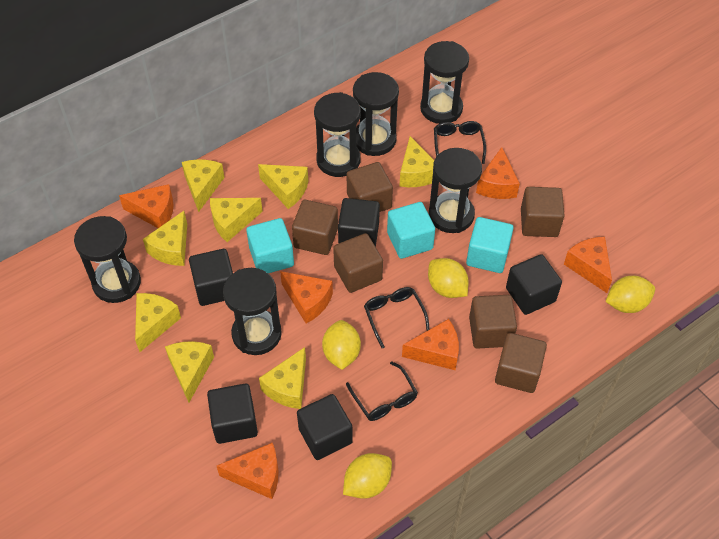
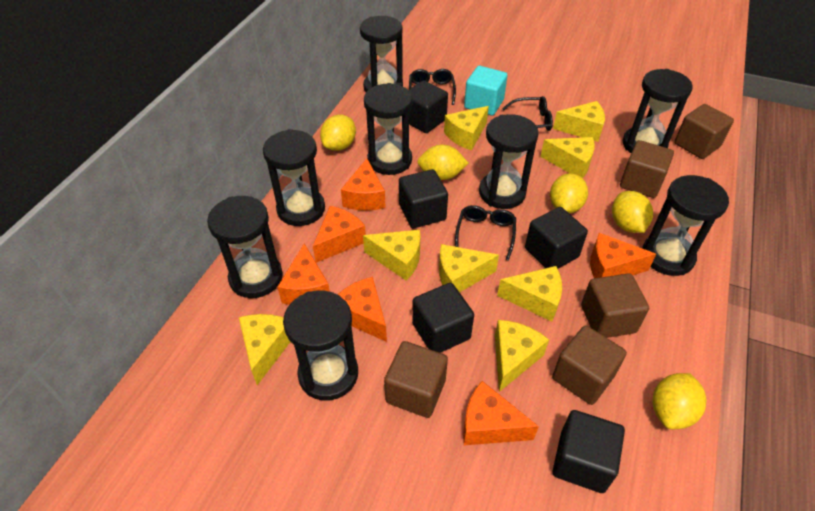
black hourglass: [74,216,141,303] [223,268,282,355] [314,92,361,177] [353,72,399,156] [420,41,469,124] [429,148,482,233] = 6 -> [207,196,283,298] [263,129,325,226] [283,290,358,401] [360,16,403,92] [364,83,413,175] [479,114,539,209] [623,69,693,153] [642,175,729,276] = 8
brown cube: [292,200,338,255] [333,233,383,293] [347,162,393,212] [469,295,517,349] [495,333,547,393] [521,187,564,237] = 6 -> [384,341,448,418] [552,325,627,405] [581,273,649,338] [620,140,674,198] [674,104,734,159] = 5
turquoise cube: [246,218,294,273] [387,202,435,259] [466,217,514,273] = 3 -> [464,66,507,116] = 1
yellow lemon: [322,320,361,370] [343,453,392,499] [428,258,469,298] [605,276,655,313] = 4 -> [320,115,356,151] [417,145,468,180] [550,173,588,213] [612,191,653,233] [653,373,706,429] = 5

